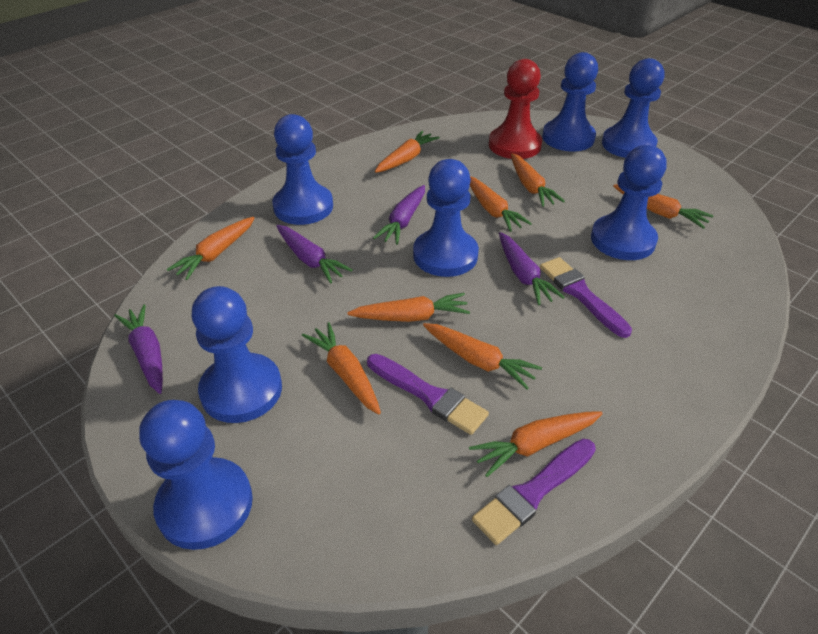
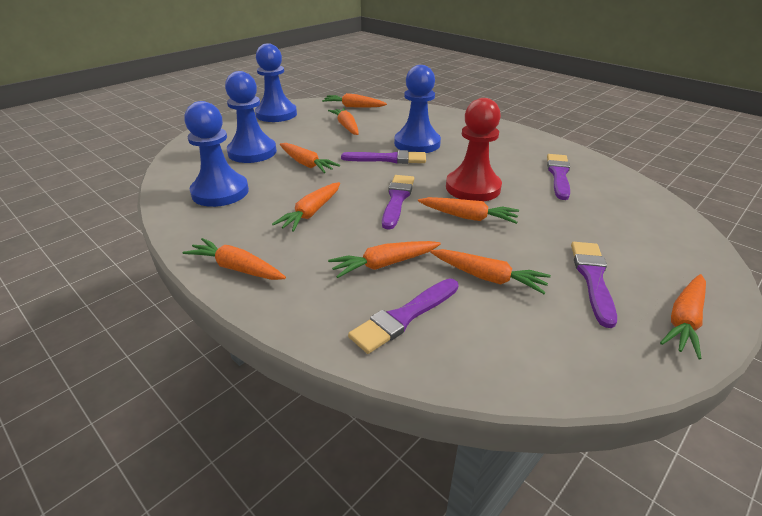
blue pawn: [139,400,253,550] [192,286,282,423] [272,114,333,225] [413,159,479,277] [542,52,598,151] [591,145,667,260] [602,58,664,158] = 7 -> [184,101,249,207] [225,71,277,163] [255,43,297,122] [394,65,441,153] = 4
purple brush: [367,354,489,435] [472,439,596,545] [540,257,632,338] = 3 -> [341,150,426,164] [348,278,458,354] [382,175,414,230] [547,154,570,200] [571,242,617,328] = 5
purple carrot: [114,304,163,394] [276,225,352,283] [373,185,425,245] [499,232,565,305] = 4 -> none = 0

